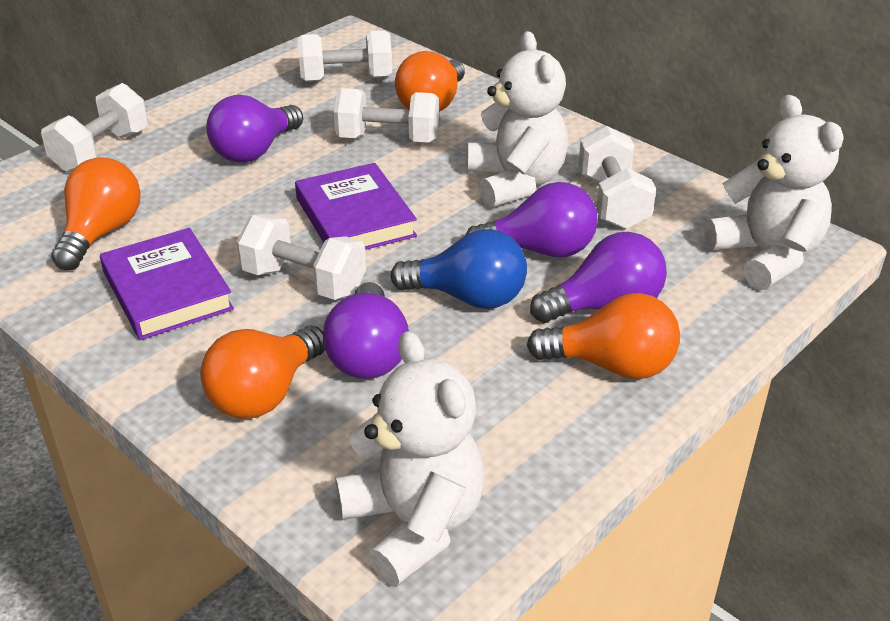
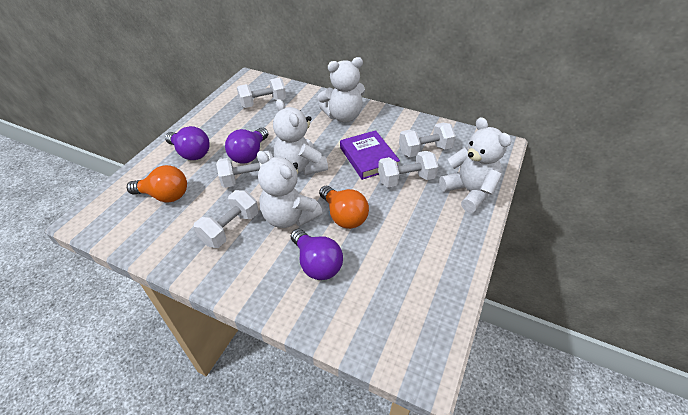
blue light bulb: [391,229,527,309] = 1 -> none = 0
orange light bulb: [51,157,141,270] [200,326,325,419] [395,51,465,112] [527,293,680,379] = 4 -> [127,165,187,202] [319,186,369,229] = 2
purple book: [100,228,234,340] [295,163,417,250] = 2 -> [340,130,400,180] = 1
purple light bulb: [206,95,303,163] [323,282,409,379] [466,182,598,257] [530,232,667,323] = 4 -> [165,126,210,160] [225,128,268,164] [291,229,343,280] = 3
white teddy bear: [335,331,485,587] [468,31,568,208] [704,95,844,290] = 3 -> [257,151,323,228] [273,99,328,175] [317,57,365,122] [439,117,511,213] = 4

